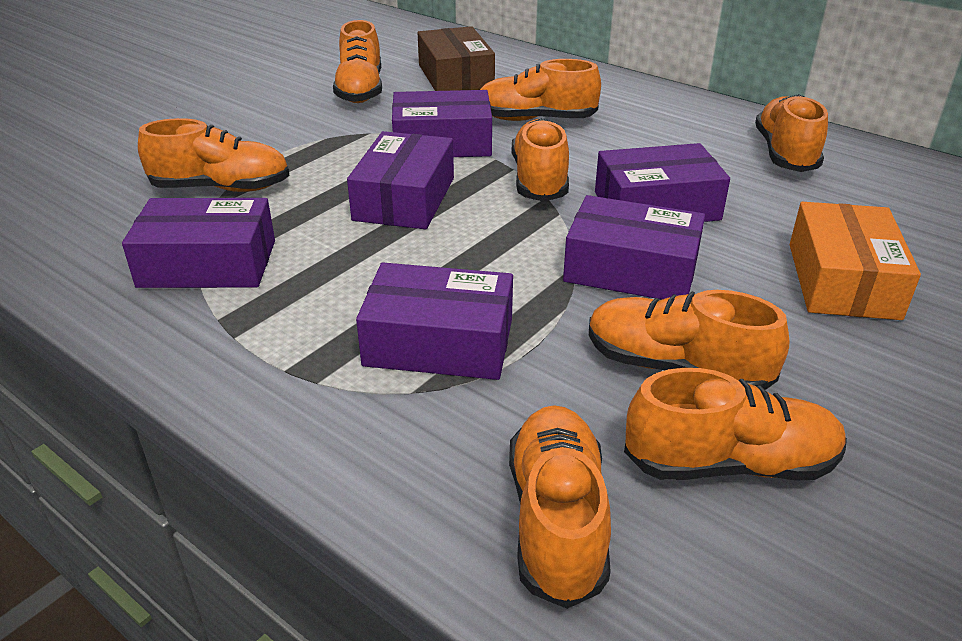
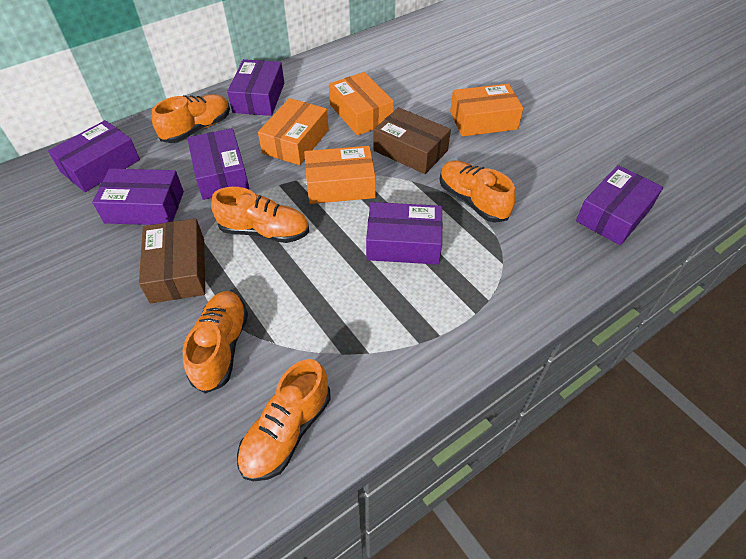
brown box: [418,26,495,91] = 1 -> [139,219,205,303] [374,107,451,174] = 2
orange box: [790,202,921,320] = 1 -> [258,98,329,165] [304,146,376,204] [329,72,394,136] [450,84,523,136] = 4
orange shoe: [138,118,290,192] [333,20,382,103] [480,59,601,121] [509,405,611,609] [511,118,569,202] [589,290,790,390] [624,368,847,480] [755,94,828,172] = 8 -> [152,94,230,143] [183,291,248,394] [211,187,309,243] [237,359,330,481] [439,160,516,223] = 5

